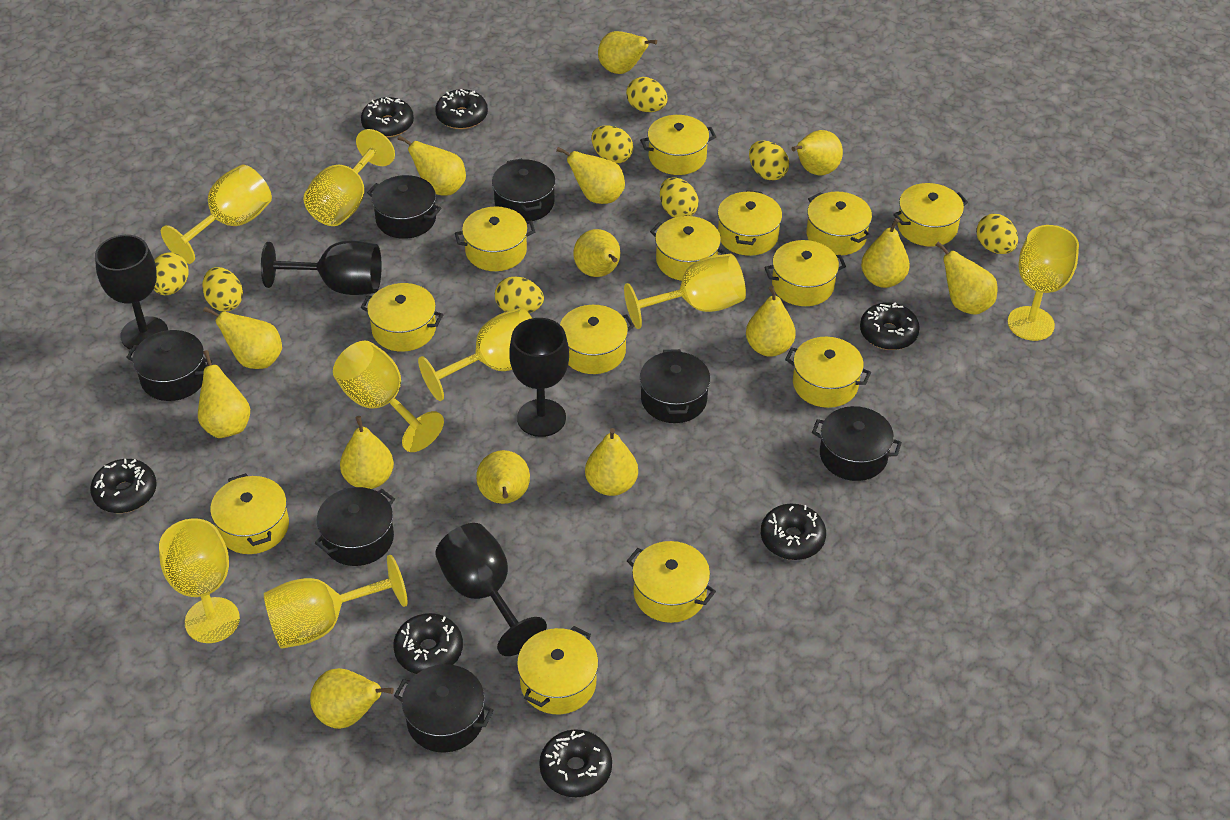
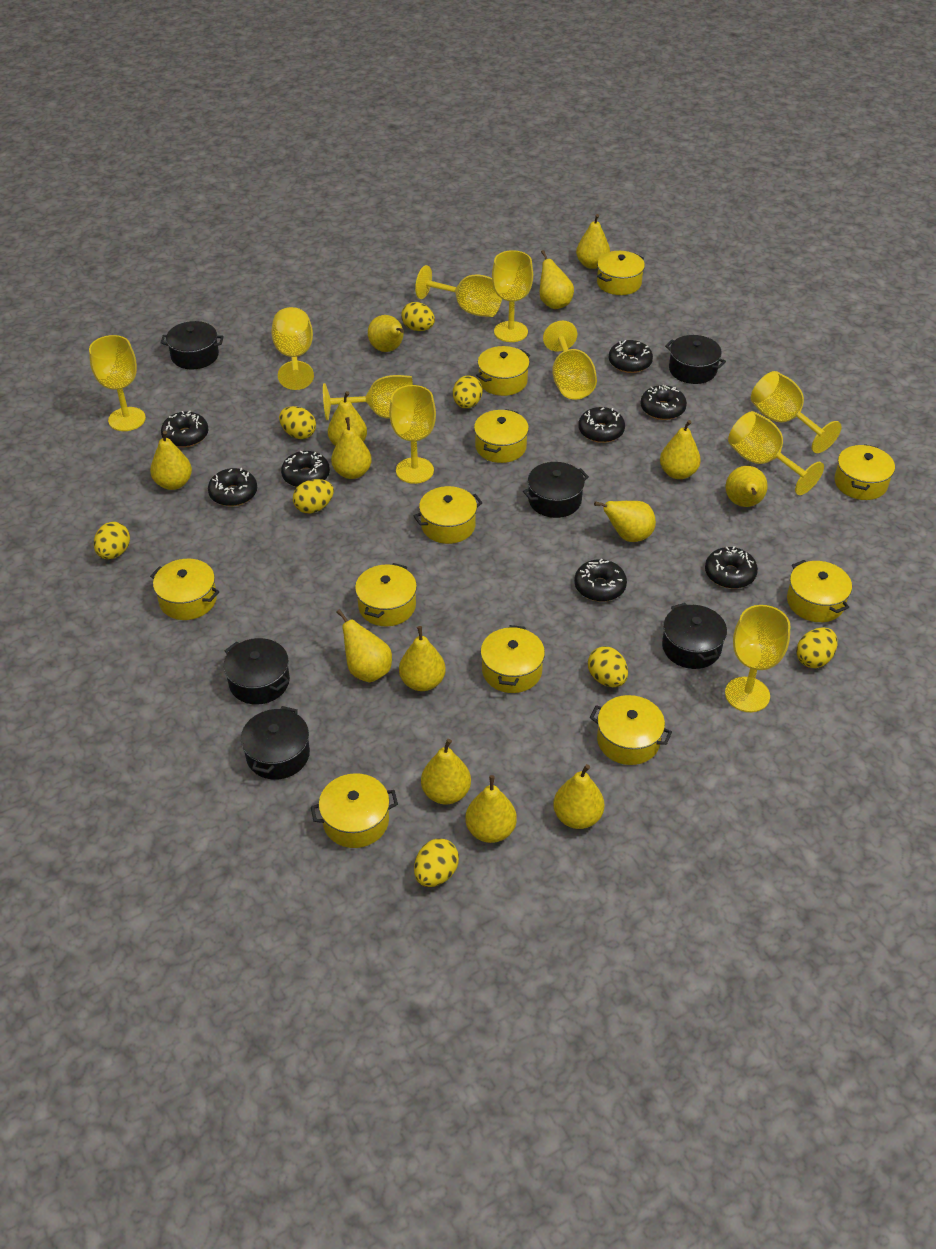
black donut: [90,459,157,513] [361,97,414,137] [393,613,463,674] [435,89,488,129] [539,729,612,797] [761,504,826,560] [860,302,920,350] = 7 -> [161,411,208,447] [208,468,257,506] [281,451,330,487] [574,559,627,602] [578,407,625,443] [609,340,653,373] [640,385,687,420] [705,546,758,589] = 8
black goblet: [95,235,168,351] [261,240,382,295] [435,523,547,656] [509,318,569,437] = 4 -> none = 0
black pot: [126,330,212,401] [315,487,395,566] [367,175,441,239] [394,664,494,753] [492,158,556,221] [640,349,710,423] [812,406,902,481] = 7 -> [161,321,224,370] [223,638,290,705] [241,706,310,780] [523,462,589,518] [662,603,727,669] [665,335,726,384] = 6
yellow goblet: [159,518,240,643] [161,165,272,264] [264,555,408,649] [303,129,395,226] [333,341,444,452] [418,308,532,401] [624,254,746,329] [1007,225,1079,341] = 8 -> [89,335,146,431] [271,307,314,390] [323,375,413,420] [389,385,436,484] [415,265,502,317] [492,250,533,342] [543,321,597,400] [725,605,790,712] [728,411,824,495] [751,371,842,453] = 10
yellow pot: [210,473,289,554] [360,283,444,352] [455,206,535,271] [517,626,598,714] [560,305,634,374] [627,541,716,623] [640,115,716,175] [650,216,726,281] [718,190,782,256] [764,240,846,306] [785,337,871,408] [806,192,872,255] [893,183,968,247] = 13 -> [150,559,220,620] [311,773,398,848] [355,563,417,626] [414,486,482,544] [474,409,529,463] [476,346,530,396] [481,625,545,693] [590,695,672,765] [597,251,645,295] [787,560,852,622] [834,444,895,500] = 11

